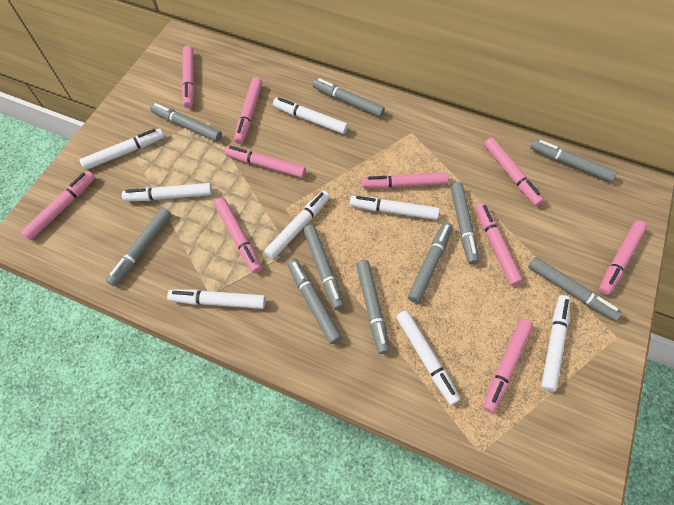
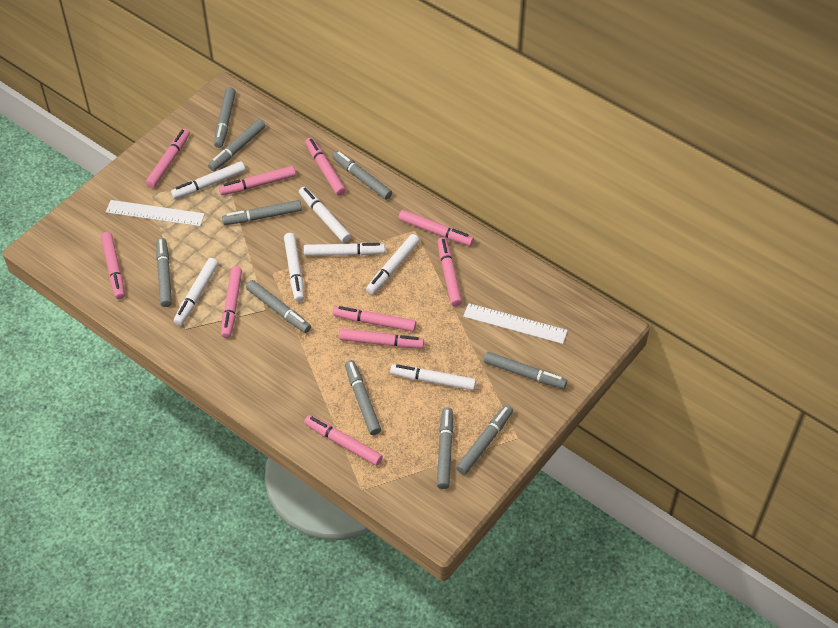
white marker: [80,129,164,170] [122,183,212,201] [167,289,266,309] [264,190,330,259] [273,98,348,134] [350,196,440,220] [396,310,460,405] [541,295,571,392] = 8 -> [171,161,245,199] [174,258,218,326] [284,233,304,302] [299,187,351,243] [304,243,385,256] [366,234,420,294] [390,364,476,390] = 7
white ruler: none = 0 -> [106,200,205,226] [463,303,568,344] = 2

